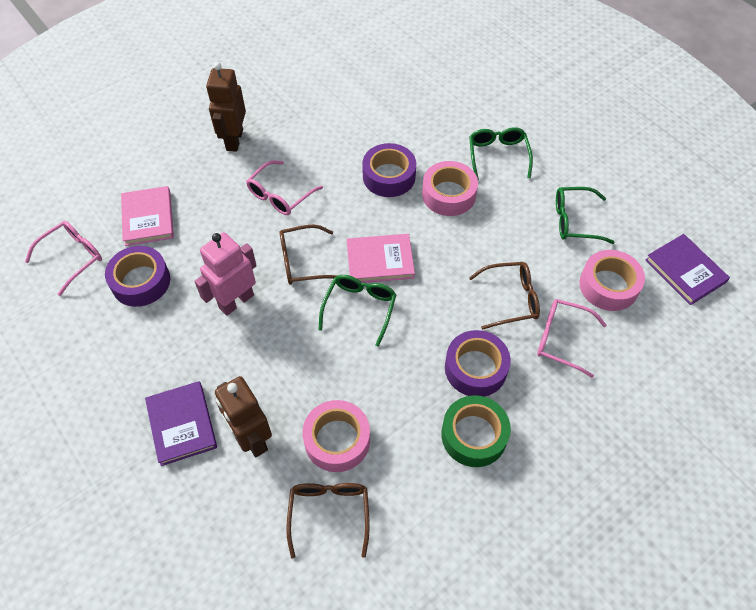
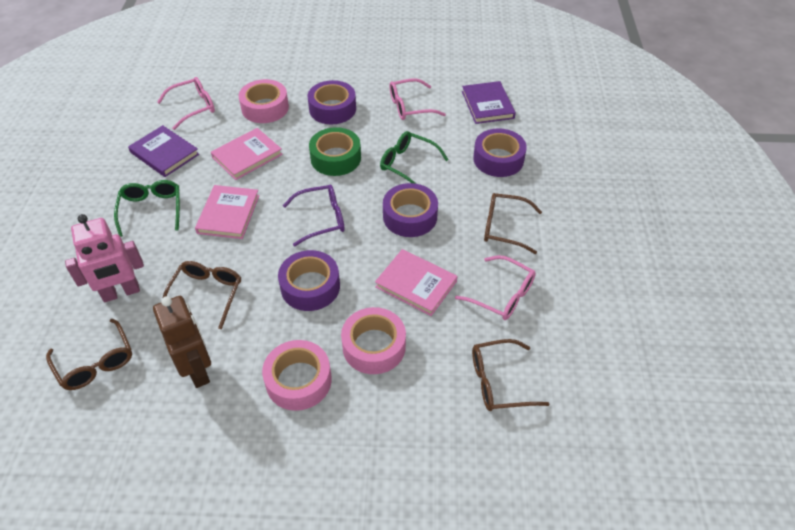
brown glasses: [279,224,337,285] [286,483,370,559] [469,262,540,330] = 3 -> [46,319,132,390] [163,261,241,329] [472,339,549,411] [484,193,542,254] = 4
brown robot: [206,62,246,152] [215,376,272,457] = 2 -> [153,296,211,388] = 1
green glasses: [318,275,397,347] [469,127,533,180] [556,187,615,244] = 3 -> [114,180,180,237] [380,131,449,184] = 2
pink book: [121,186,174,246] [347,234,415,283] = 2 -> [195,185,259,239] [211,128,283,180] [375,249,457,316] = 3
purple glasses: none = 0 -> [283,185,345,246] = 1
purple tape: [105,246,170,307] [362,143,416,197] [445,330,511,397] = 3 -> [278,250,340,311] [307,80,356,124] [383,183,438,237] [473,128,527,177] = 4

